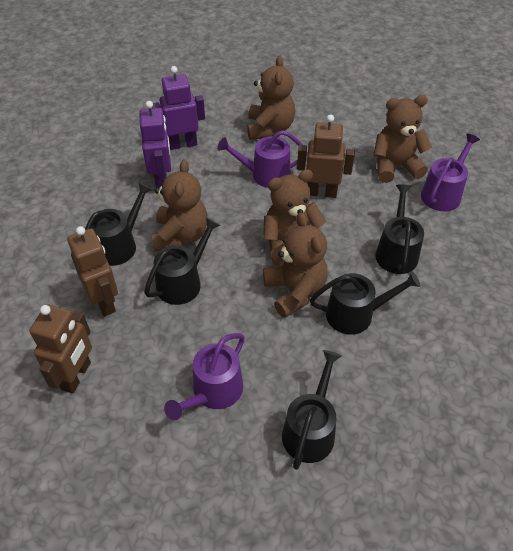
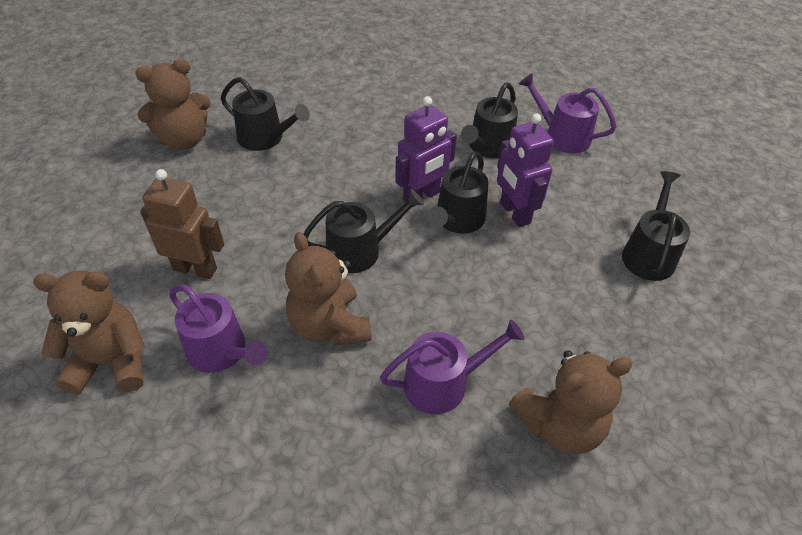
brown robot: [29,305,92,394] [67,226,118,316] [297,114,355,198] = 3 -> [140,169,224,279] = 1
brown teddy bear: [152,159,208,252] [247,56,295,140] [263,169,326,266] [263,213,327,318] [373,95,432,183] = 5 -> [33,271,145,395] [135,58,211,150] [285,232,372,346] [509,350,633,455] = 4

